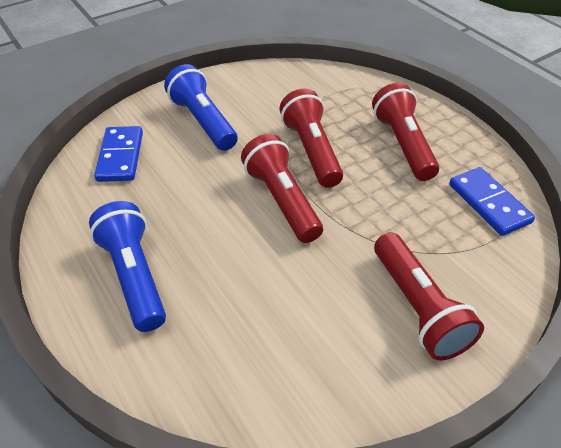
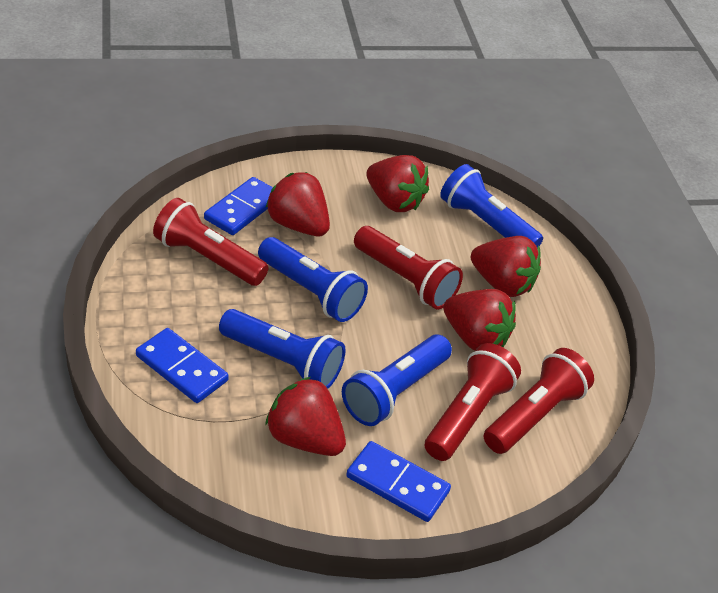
blue domino: [94,126,143,182] [449,167,535,236] = 2 -> [136,328,229,403] [204,177,273,235] [346,441,451,522] = 3
blue flashlight: [89,201,166,332] [164,64,238,151] = 2 -> [219,309,346,389] [258,237,368,322] [342,335,452,426] [440,164,543,248] = 4
red strawberry: none = 0 -> [265,377,346,456] [266,172,330,236] [366,155,429,212] [443,289,516,350] [471,236,541,297] = 5

